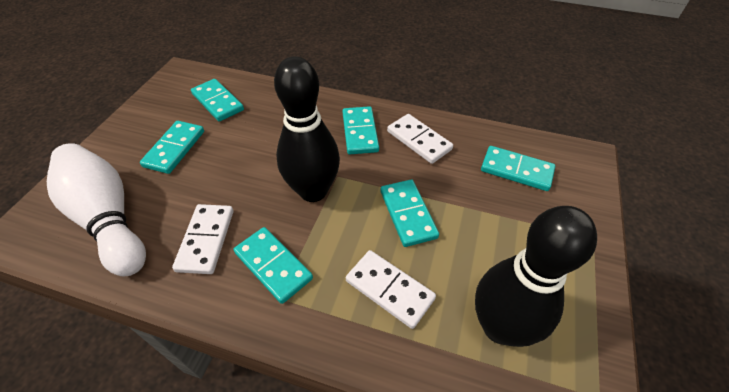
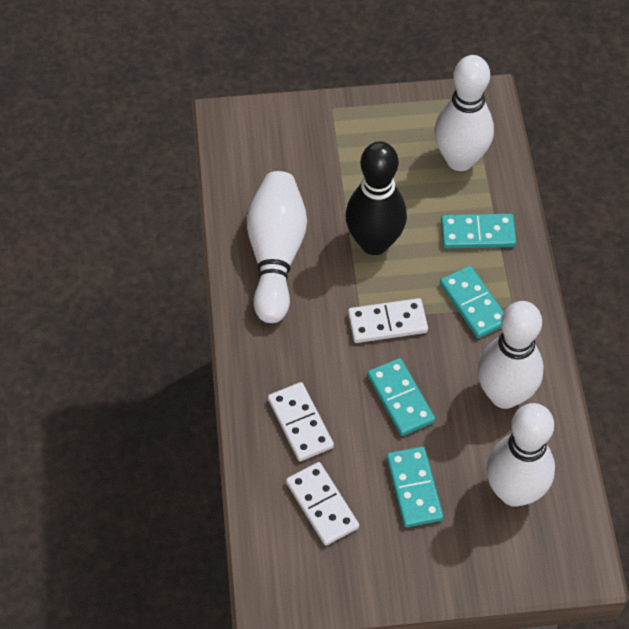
black bowling pin: [274,56,340,202] [475,206,597,347] = 2 -> [345,141,407,255] = 1
turquoise domino: [140,121,204,174] [191,79,244,122] [234,227,313,304] [342,106,379,154] [380,179,439,247] [481,146,555,191] = 6 -> [367,358,435,436] [386,446,443,527] [440,266,504,338] [441,214,516,248] = 4
white bowling pin: [47,143,146,276] = 1 -> [247,171,307,323] [434,55,494,171] [478,301,544,409] [486,403,555,507] = 4

